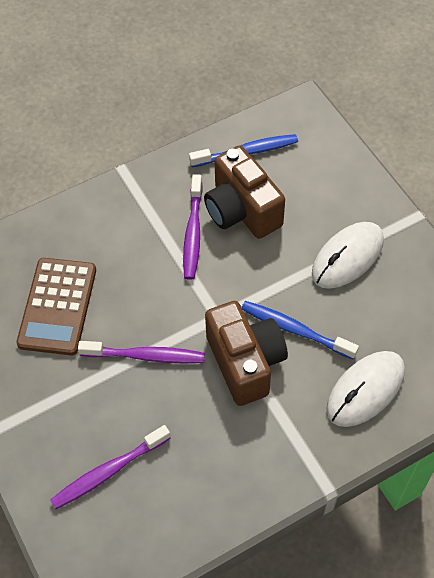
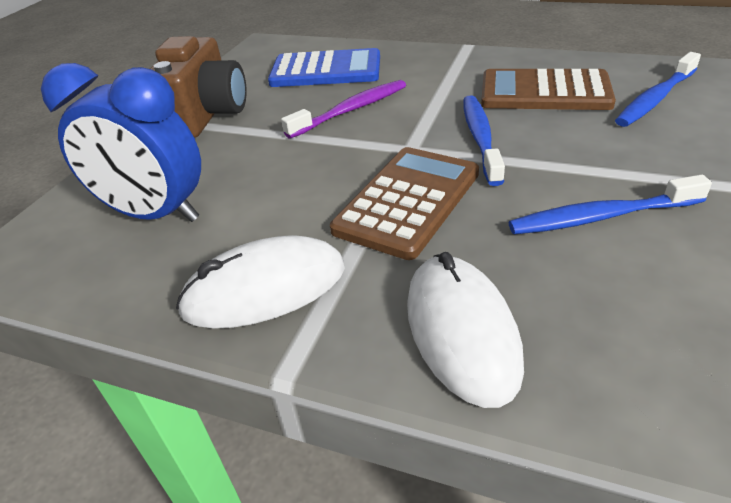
blue calculator: none = 0 -> [268,48,380,87] = 1
blue clock: none = 0 -> [41,63,201,222] = 1
blue toothbrush: [189,134,298,167] [242,301,359,359] = 2 -> [463,95,505,186] [508,174,712,235] [615,52,701,127] = 3
brown calculator: [16,258,96,355] = 1 -> [330,147,479,260] [481,69,616,110] = 2
brown camera: [204,146,285,239] [205,301,288,406] = 2 -> [150,36,247,138] = 1
purple toothbrush: [50,425,171,509] [78,341,205,364] [183,174,203,280] = 3 -> [281,80,406,139] = 1

